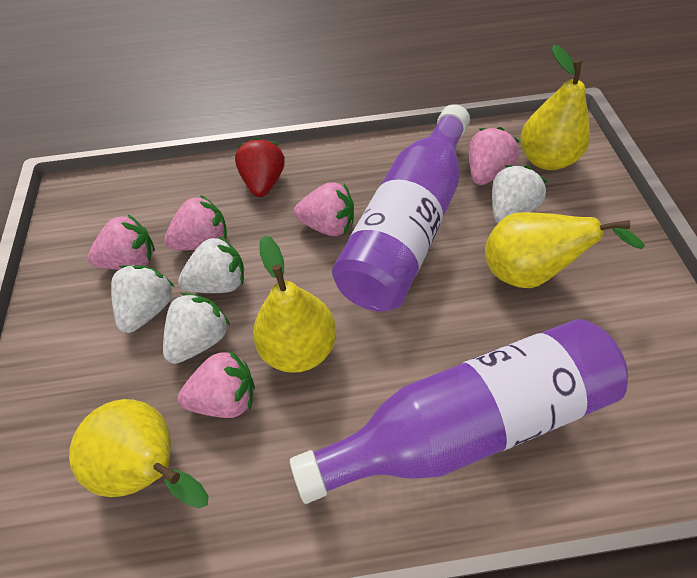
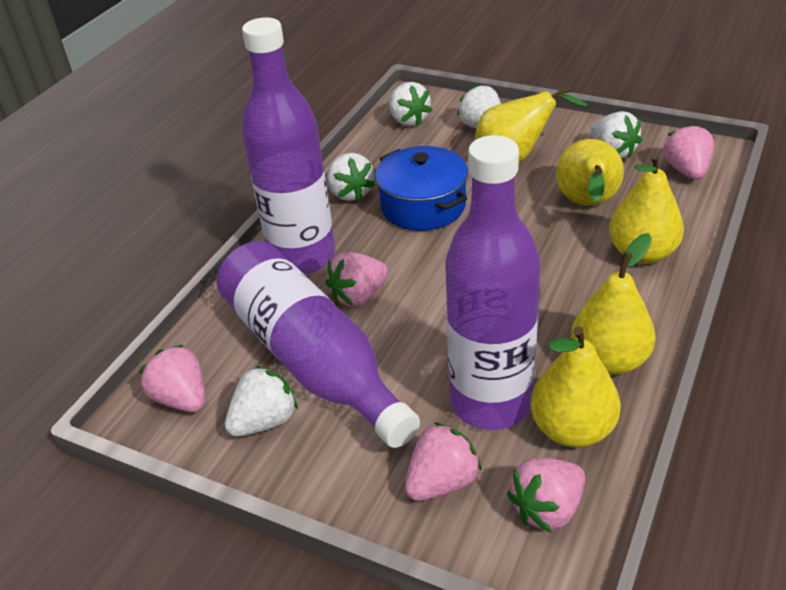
blue pot: none = 0 -> [375,146,468,231] = 1
purple bottle: [290,319,628,504] [332,104,470,312] = 2 -> [217,241,420,448] [242,18,335,275] [445,135,540,430] = 3
red strawberry: [235,137,285,197] = 1 -> none = 0
white strawberry: [111,265,175,333] [163,293,230,364] [178,236,244,293] [492,165,547,223] = 4 -> [225,366,298,437] [327,153,375,201] [389,82,432,126] [457,84,501,128] [590,111,642,158] = 5
yellow pear: [69,399,208,508] [253,235,336,373] [485,212,645,288] [521,45,590,170] = 4 -> [475,86,588,162] [530,326,621,448] [556,139,624,206] [571,233,656,375] [609,153,684,264] = 5

